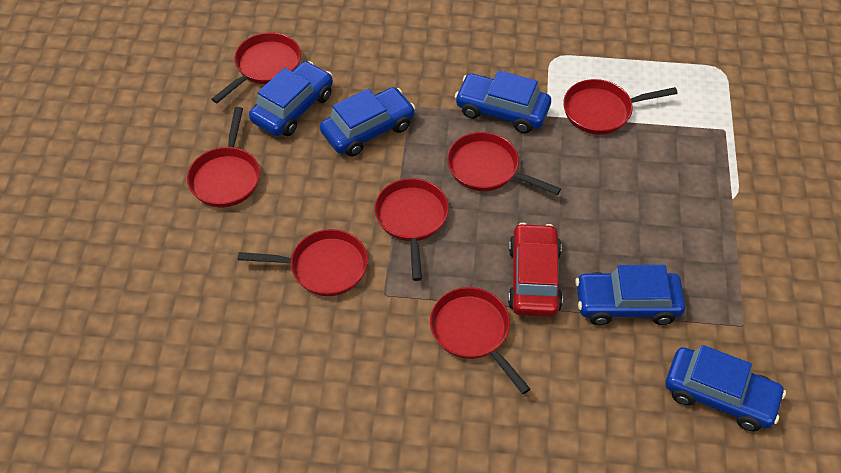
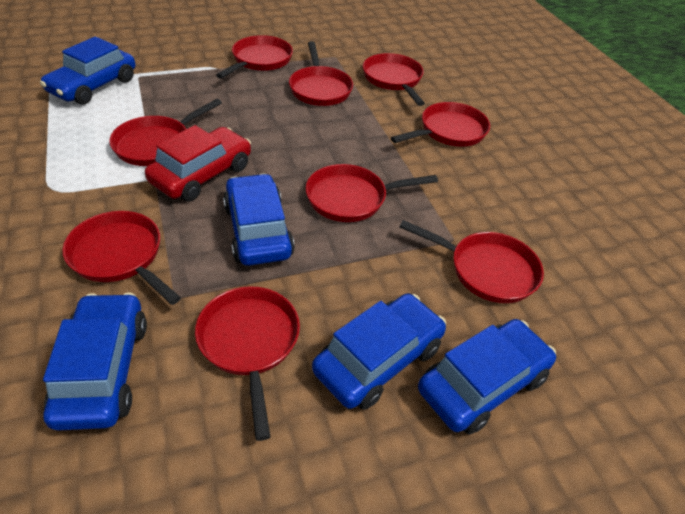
red pan: [187,107,260,207] [211,33,301,103] [238,229,368,296] [374,178,449,281] [430,287,530,394] [447,132,561,195] [563,79,678,135] = 7 -> [62,211,181,305] [109,99,222,166] [195,286,300,441] [216,35,293,79] [289,41,353,106] [306,164,438,222] [363,53,425,106] [391,102,490,147] [399,220,544,303] = 9

